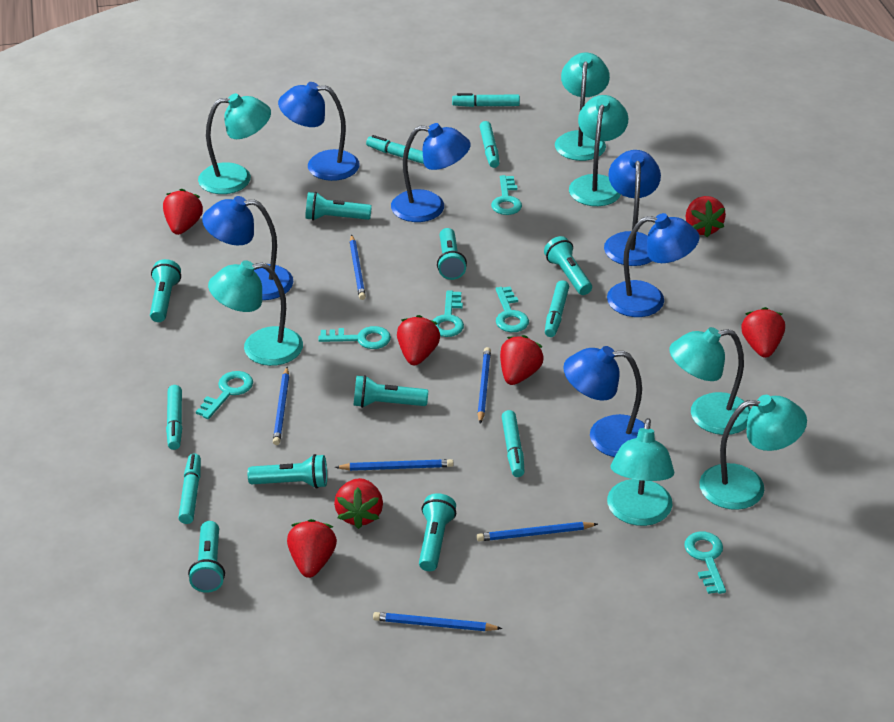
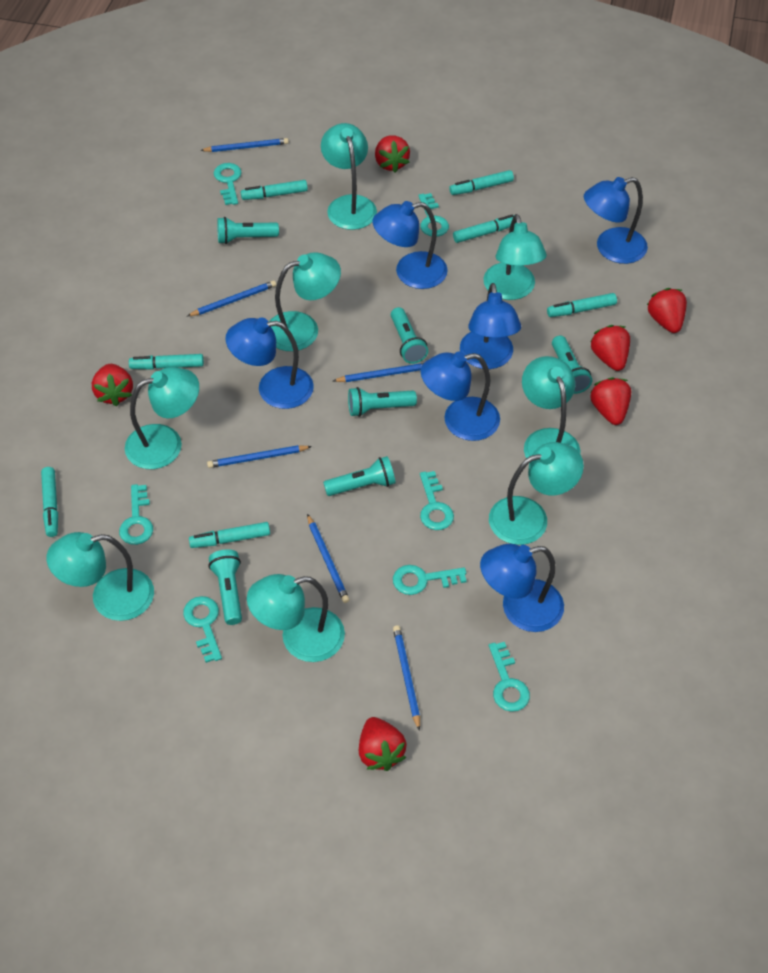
red strawberry: [163,189,203,235] [287,519,337,578] [334,478,383,529] [397,315,440,366] [500,335,543,385] [686,196,726,237] [741,307,785,358] = 7 -> [92,364,133,406] [359,717,406,771] [375,136,410,172] [590,325,630,371] [590,377,631,425] [647,288,687,333] = 6
turquoise flashlight: [150,259,181,322] [188,521,225,593] [248,454,327,489] [305,192,372,221] [353,375,428,408] [419,493,456,571] [437,228,467,280] [544,236,592,295] = 8 -> [208,549,242,625] [217,217,279,244] [323,456,396,496] [348,387,417,417] [391,307,428,364] [552,336,592,394] = 6
turquoise key: [196,371,253,419] [318,326,391,349] [433,290,464,337] [491,175,522,215] [496,287,529,332] [684,532,726,594] = 6 -> [119,484,153,545] [183,596,222,663] [214,163,242,205] [393,565,467,595] [418,193,449,237] [420,471,454,530] [489,642,530,712] = 7
turquoise lamp: [198,93,271,194] [208,260,303,366] [555,53,610,161] [569,95,628,206] [607,418,674,526] [669,327,751,435] [699,395,807,510] = 7 -> [46,532,154,621] [125,367,199,469] [247,574,345,662] [269,252,341,351] [321,123,377,230] [483,214,547,300] [489,442,584,545] [522,356,580,458] = 8

